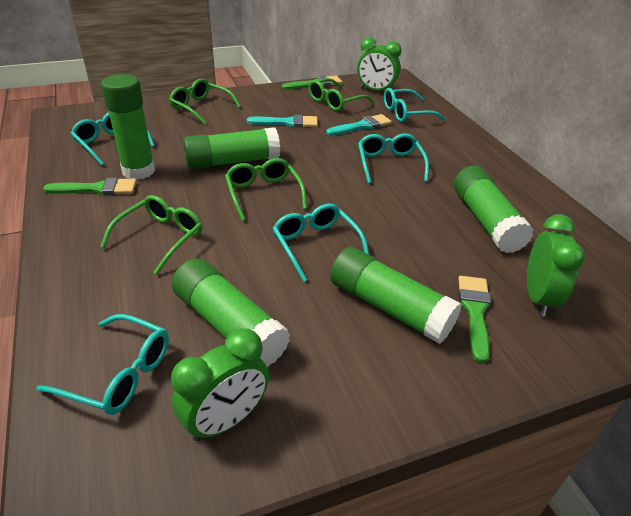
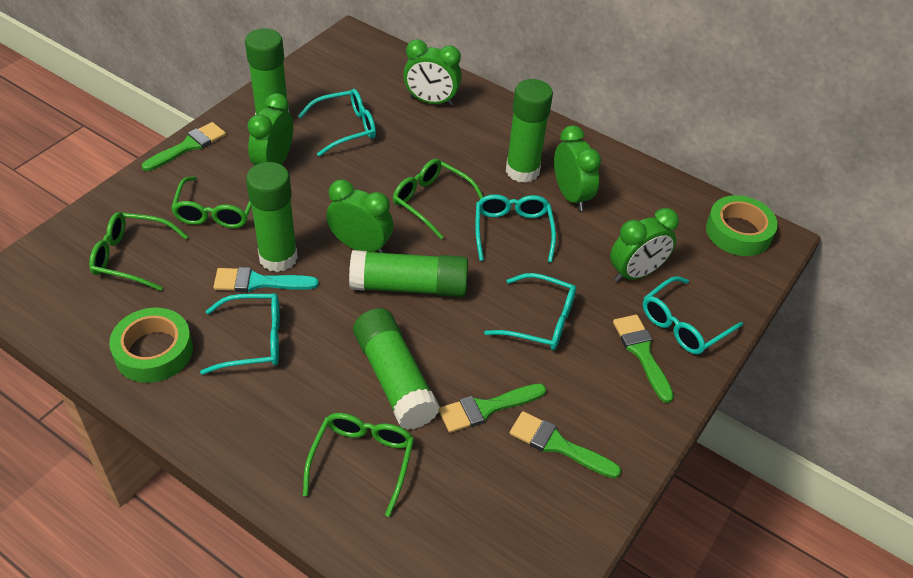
green brush: [43,178,137,195] [282,75,343,90] [458,276,491,363] = 3 -> [142,122,226,171] [439,383,546,433] [510,411,621,479] [613,315,674,403] = 4
green clock: [171,328,269,441] [357,37,402,91] [527,214,585,317] = 3 -> [247,93,293,165] [326,180,393,253] [403,39,462,106] [554,125,601,211] [610,208,679,282] = 5
green tape: none = 0 -> [109,308,193,383] [706,195,778,256] = 2
turquoise brush: [247,115,318,128] [326,114,392,136] = 2 -> [213,267,319,292] = 1

